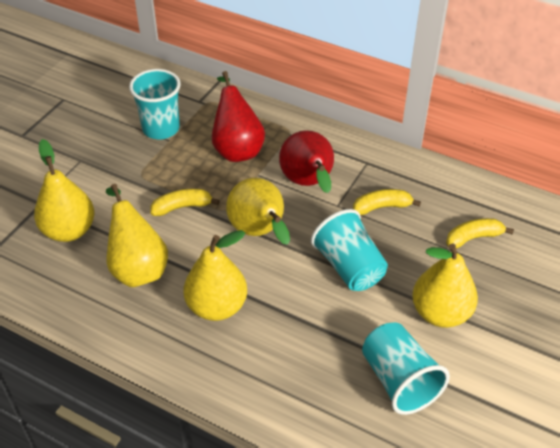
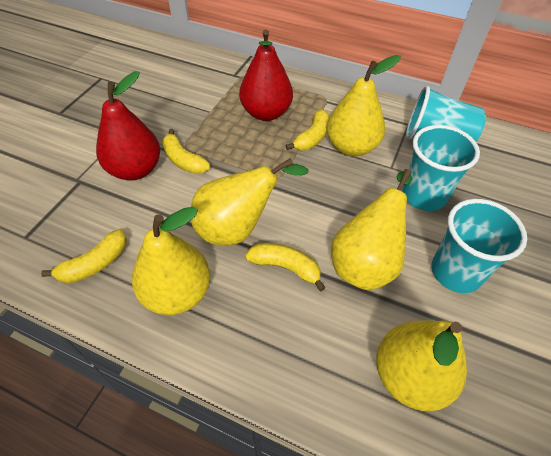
yellow banana: [150,189,220,216] [353,189,421,215] [446,218,514,249] = 3 -> [41,229,127,283] [162,129,210,174] [245,243,326,292] [285,109,330,151] = 4

